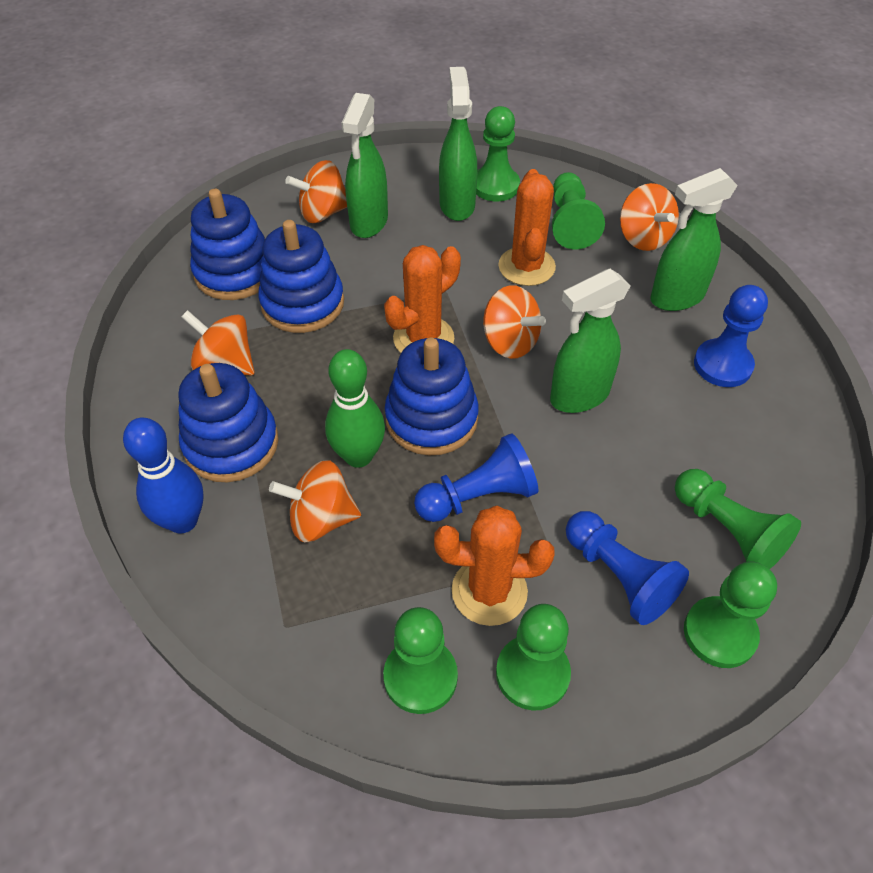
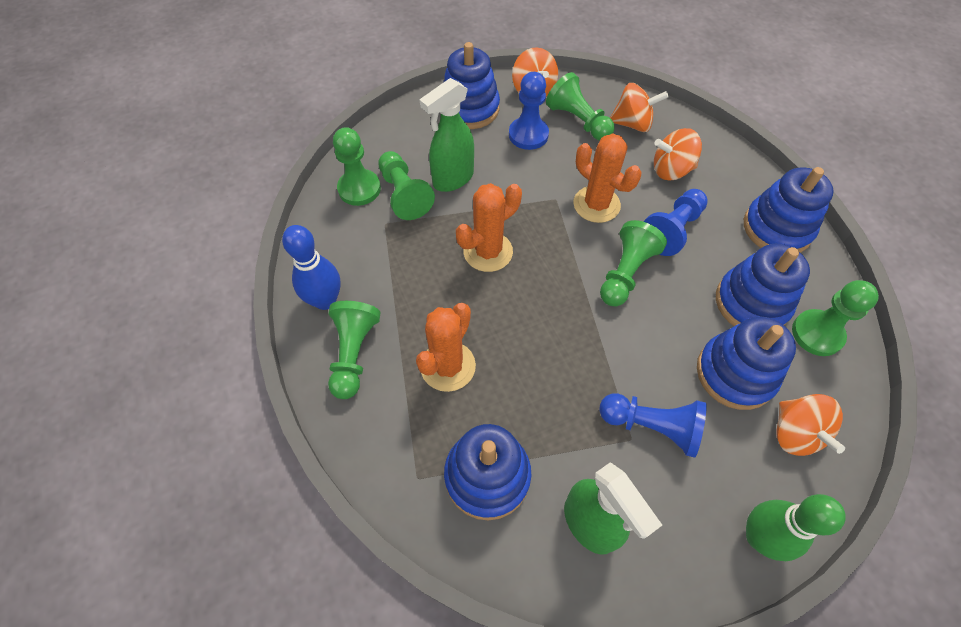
blue stacking toy: [178,363,278,482] [190,189,265,300] [258,220,344,333] [385,338,479,456] = 4 -> [443,42,500,129] [444,424,531,521] [697,316,796,410] [716,244,810,326] [744,167,834,253] = 5
green spray bottle: [341,93,388,238] [439,67,477,221] [550,269,630,413] [650,168,738,311] = 4 -> [420,78,474,192] [564,462,662,555] = 2
orange spinning top: [182,310,254,376] [269,460,361,542] [285,160,347,223] [483,285,546,359] [620,183,679,251] = 5 -> [512,47,558,97] [610,83,668,132] [654,128,702,180] [776,394,845,456] = 4

